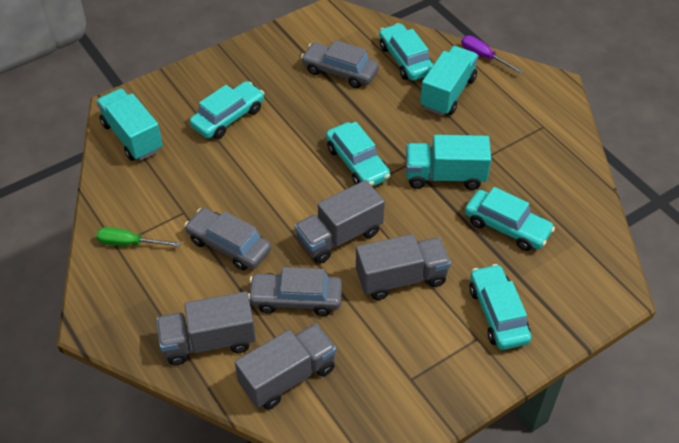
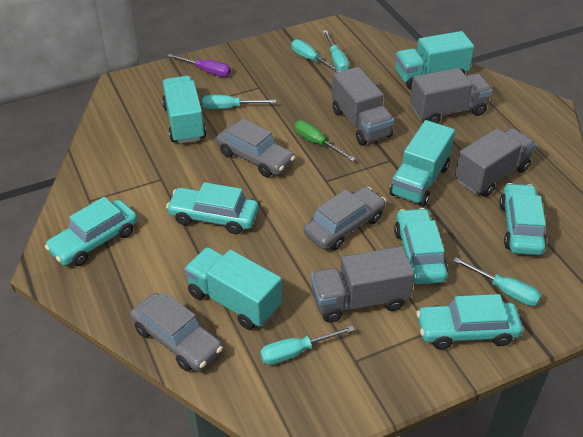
turquoise screwdriver: none = 0 -> [202,95,276,109] [260,326,355,365] [291,39,341,72] [323,30,349,71] [453,257,541,306] = 5
turquoise truck: [96,89,163,161] [406,135,491,190] [420,46,478,116] = 3 -> [162,76,206,144] [184,247,282,330] [389,120,455,207] [395,31,474,89] = 4

